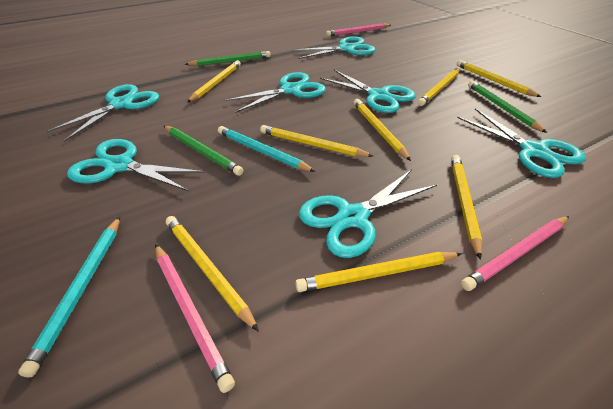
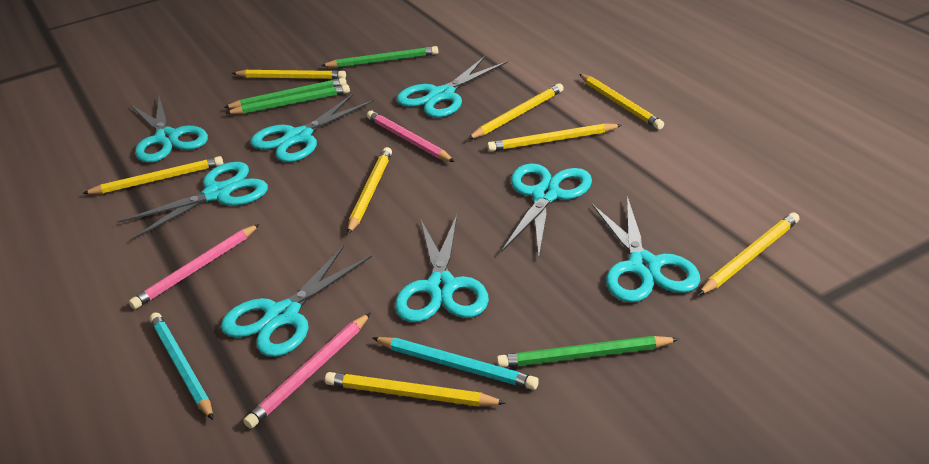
green pencil: [164,126,243,176] [185,51,271,66] [468,81,547,133] = 3 -> [224,77,347,108] [226,84,350,114] [321,46,438,68] [497,336,679,368] = 4
turquoise scissors: [45,84,159,142] [67,139,206,191] [224,72,326,113] [292,36,375,59] [299,169,437,258] [320,70,416,113] [457,108,586,178] = 7 -> [117,162,268,240] [131,96,208,163] [221,245,372,357] [250,94,374,162] [395,215,489,322] [397,55,508,117] [501,164,592,256] [592,196,700,302] = 8

